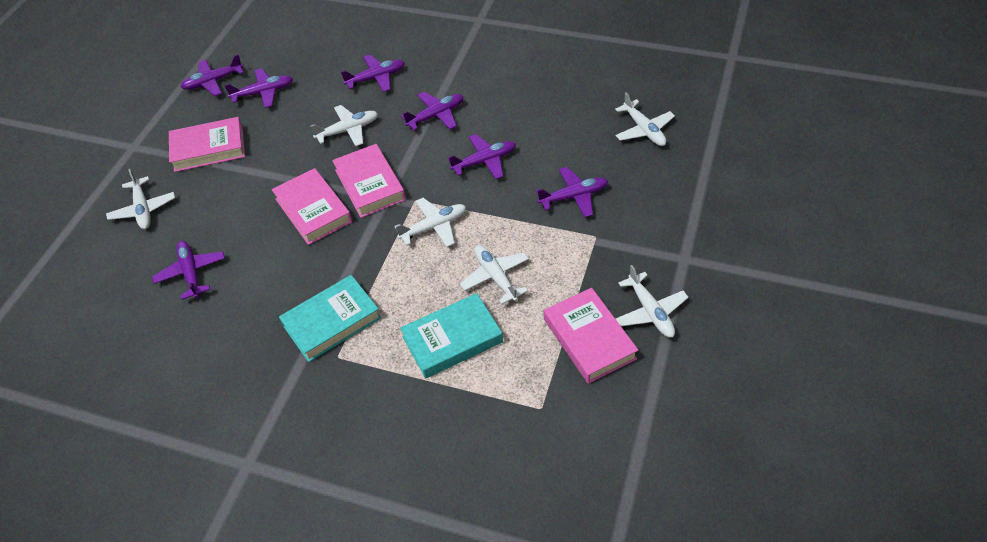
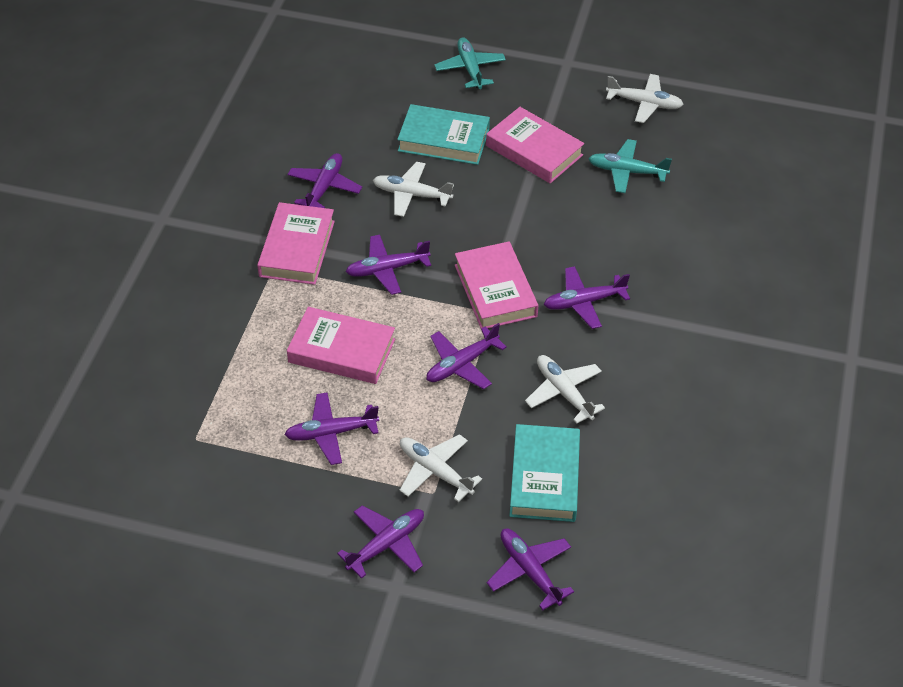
turquoise plane: none = 0 -> [434,37,506,89] [588,139,672,193] = 2
white plane: [106,169,175,229] [310,105,378,146] [394,198,466,247] [460,245,529,304] [615,92,675,146] [616,265,689,338] = 6 -> [373,162,454,217] [400,434,482,502] [525,355,605,424] [606,74,684,123] = 4

